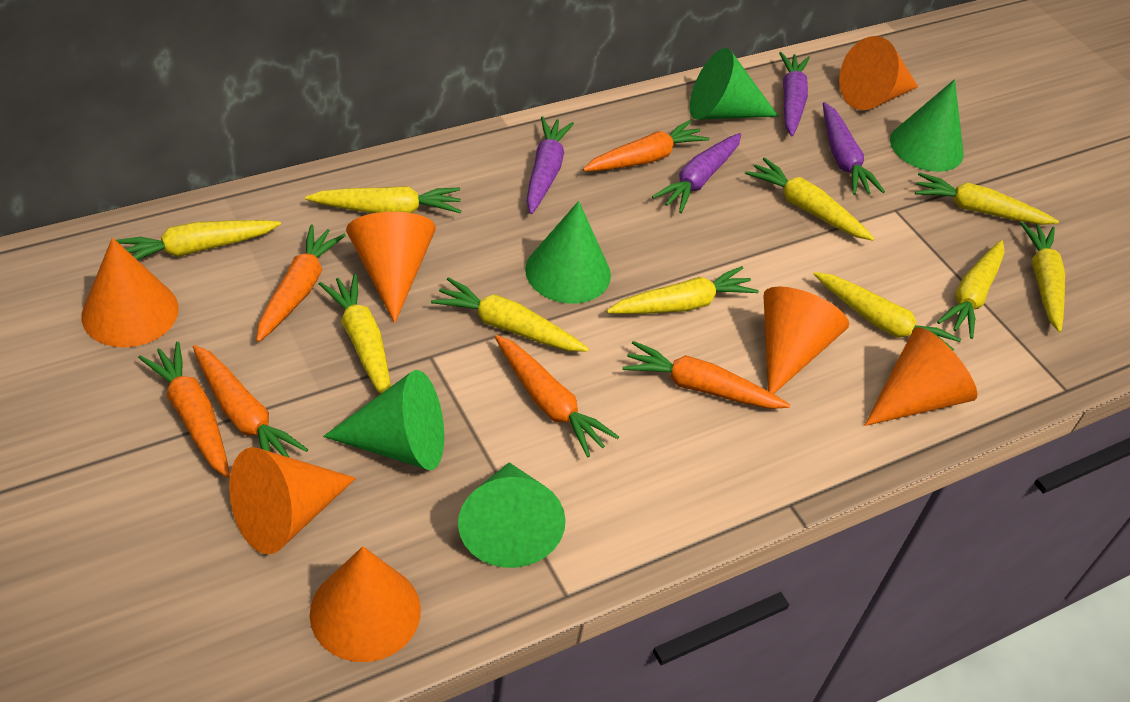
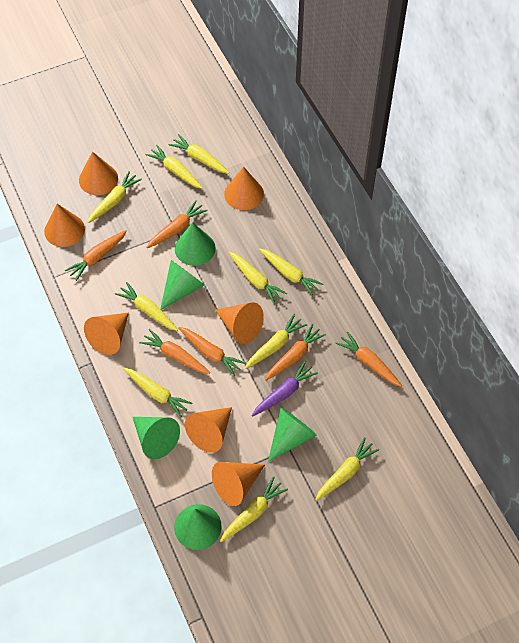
purple carrot: [527,116,574,214] [652,133,741,213] [779,52,810,136] [823,102,885,195] = 4 -> [252,361,318,416] = 1

